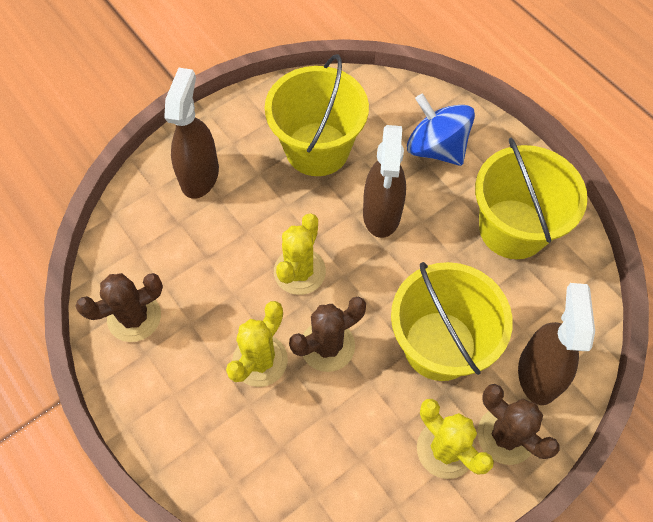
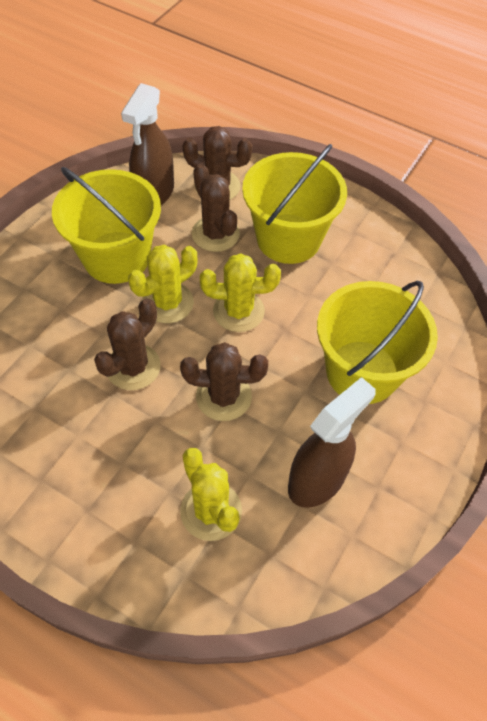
blue spinning top: [407,93,475,166] = 1 -> none = 0
brown cactus: [76,273,163,342] [289,297,366,372] [477,384,560,465] = 3 -> [94,298,161,390] [180,342,268,421] [183,126,253,200] [192,163,240,252] = 4
brown spray bottle: [164,68,219,199] [363,125,406,238] [518,283,595,405] = 3 -> [121,83,174,205] [288,377,376,508] = 2

